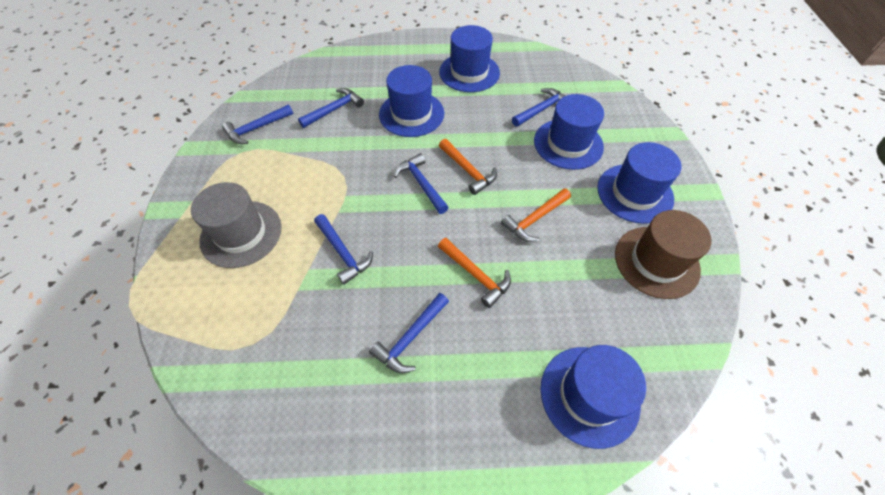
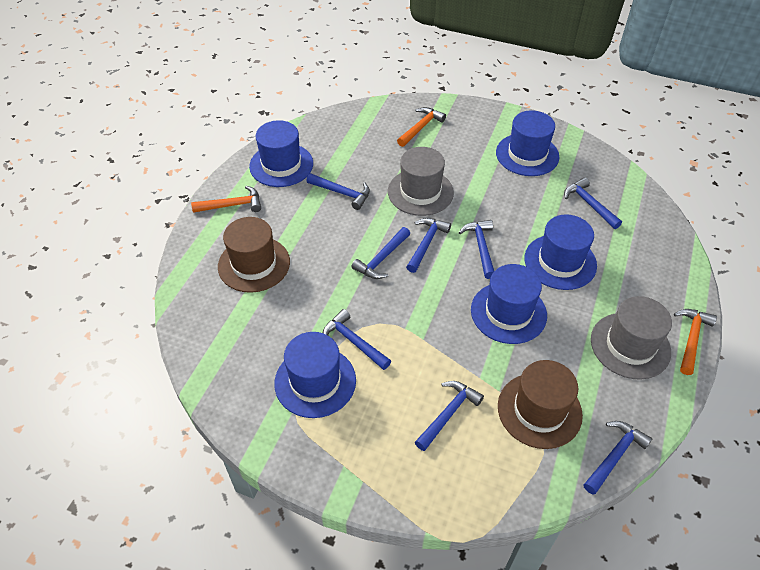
blue hammer: [222,104,293,144] [298,88,364,128] [314,214,373,285] [369,293,449,373] [394,153,449,214] [512,88,565,127] = 6 -> [307,173,370,210] [323,309,391,370] [351,227,410,279] [406,218,451,273] [415,381,484,451] [459,220,494,279] [564,177,622,229] [584,421,652,495] = 8
brown hat: [615,210,712,299] = 1 -> [218,217,290,293] [498,360,583,449] = 2
grey hat: [191,182,282,268] = 1 -> [388,147,454,216] [591,296,672,380] = 2

